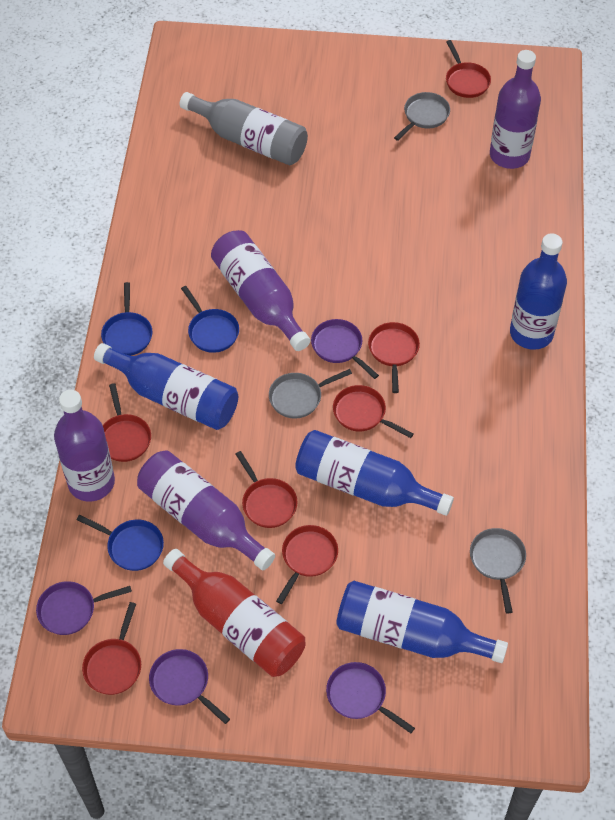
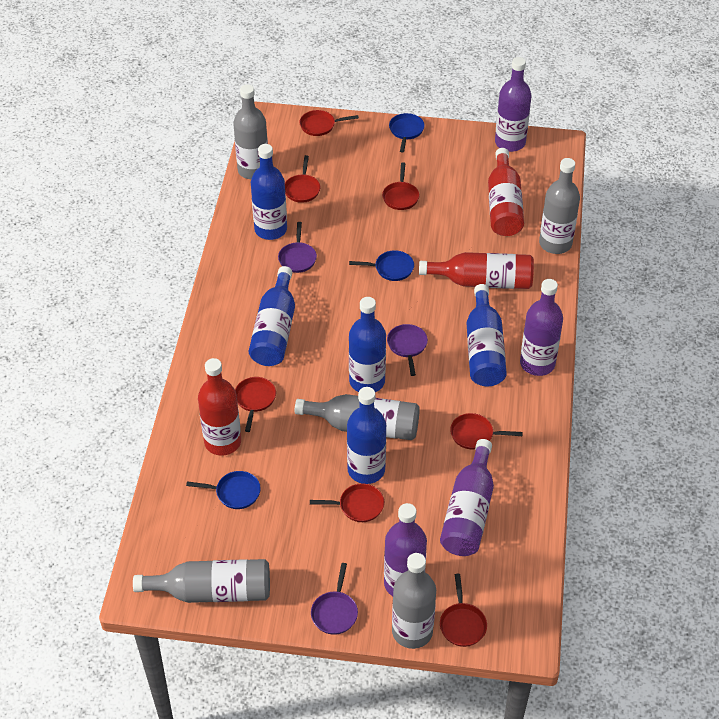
blue bottle: [94,343,238,430] [295,430,454,516] [336,581,508,663] [510,233,567,350] = 4 -> [249,266,295,366] [251,144,287,240] [347,387,386,484] [349,297,386,392] [467,284,507,386] = 5
grey bottle: [180,92,308,165] = 1 -> [133,559,270,603] [233,84,268,179] [295,394,420,440] [392,553,436,649] [539,158,580,254] = 5
grey pan: [269,369,352,418] [394,92,450,141] [470,528,526,613] = 3 -> none = 0
purple pan: [36,581,132,635] [149,649,230,724] [311,319,379,379] [326,662,415,733] = 4 -> [278,222,317,273] [311,563,358,635] [387,324,428,376] = 3
red bottle: [163,549,306,677] = 1 -> [198,358,241,456] [419,252,534,289] [488,148,524,236] = 3

